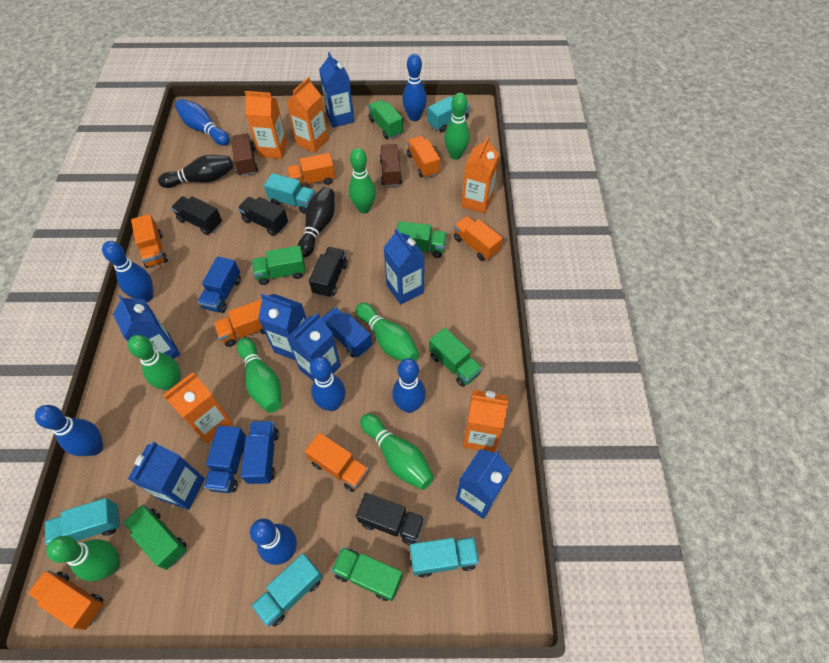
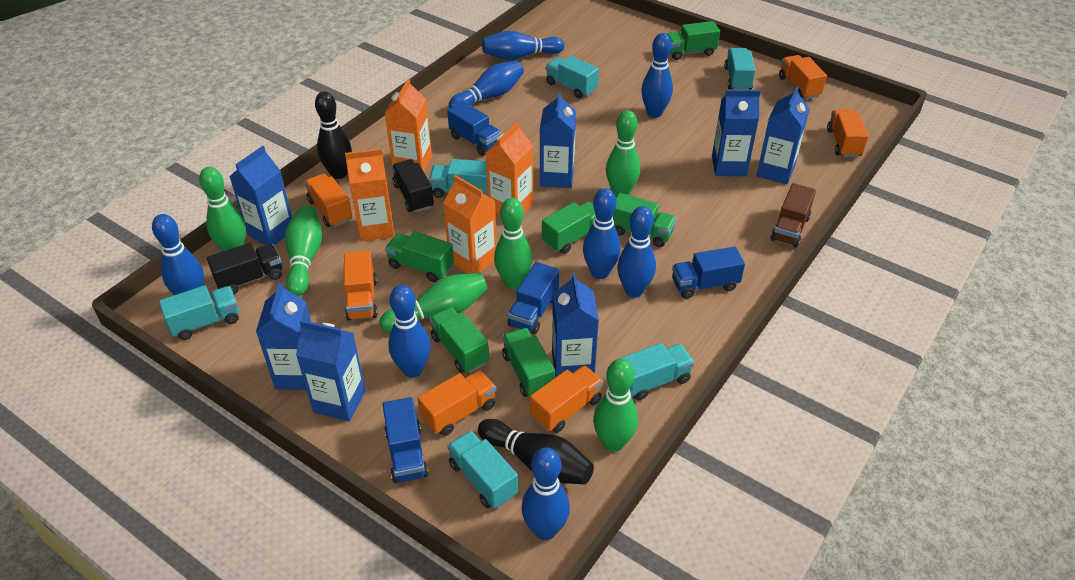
black truck: [171,196,222,235] [238,197,288,236] [309,247,348,298] [356,493,425,545] = 4 -> [207,243,282,294] [392,159,434,213] = 2
blue bowling pin: [35,405,103,456] [102,241,153,302] [175,99,230,146] [250,518,297,565] [310,357,345,411] [392,358,426,413] [402,54,427,121] = 7 -> [152,214,204,295] [388,285,431,378] [448,61,524,108] [482,31,564,60] [522,447,570,540] [583,188,621,279] [617,206,656,298] [641,33,673,118] = 8
brown truck: [231,133,258,176] [379,144,402,187] = 2 -> [770,183,816,248] = 1
green bowling pin: [46,536,120,581] [128,335,181,390] [237,338,281,413] [349,148,376,213] [356,303,419,361] [360,413,434,490] [444,93,470,160] = 7 -> [199,167,246,251] [285,205,322,296] [379,273,488,332] [494,198,532,289] [593,359,638,452] [606,110,640,197] = 6
orange carton: [163,373,233,443] [245,91,287,159] [286,77,329,153] [461,137,499,214] [463,390,509,453] = 5 -> [345,148,395,242] [385,78,432,172] [443,175,497,274] [485,122,533,216] = 4
orange truck: [27,570,104,630] [131,214,168,268] [214,299,265,347] [287,153,335,187] [305,433,369,492] [407,136,440,178] [454,216,503,261] = 7 -> [305,174,352,227] [344,251,378,321] [417,370,496,436] [530,365,603,433] [779,55,827,99] [827,109,868,157] = 6
turquoise truck: [45,498,120,546] [251,553,323,627] [264,173,315,214] [410,537,479,578] [427,96,470,132] = 5 -> [159,285,239,340] [429,159,488,198] [447,430,518,508] [546,56,599,98] [619,343,694,400] [724,48,755,90] = 6

